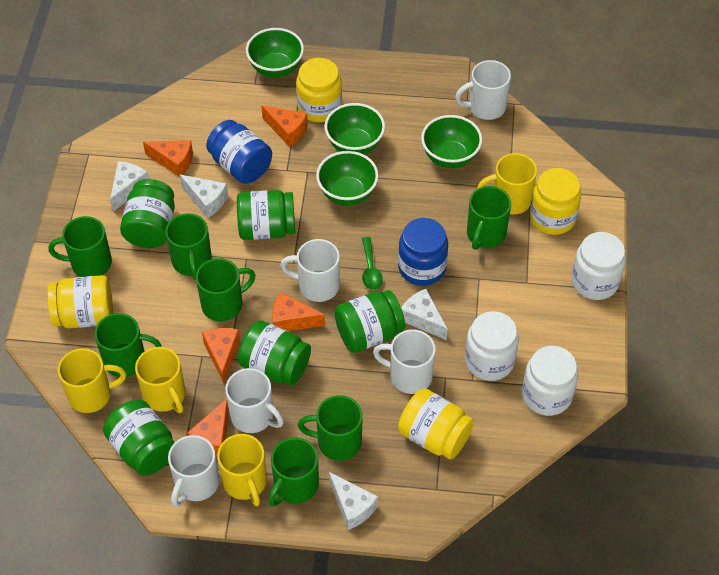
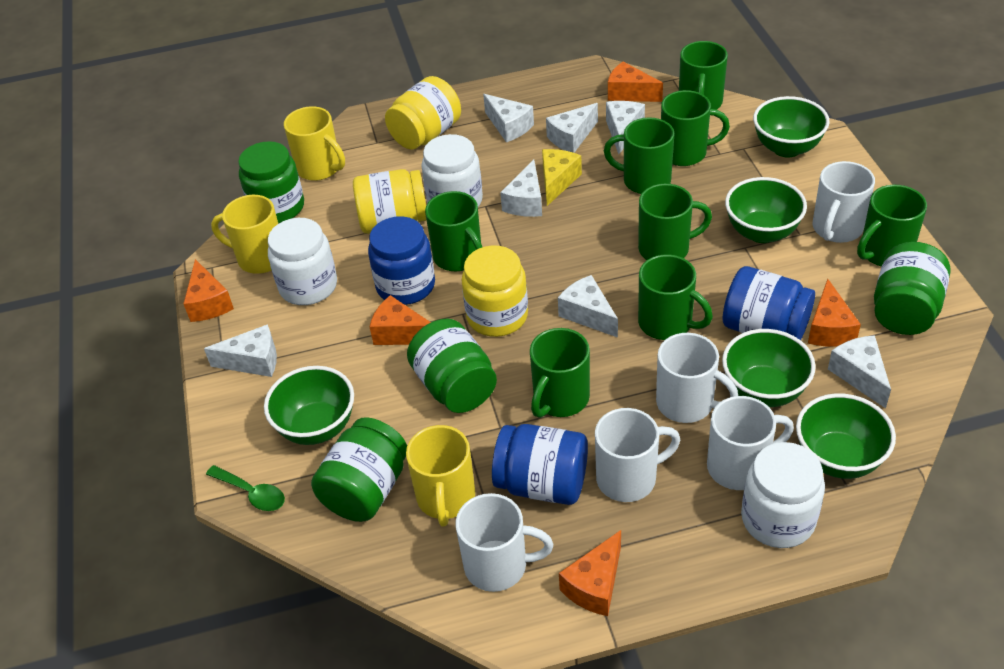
blue jar: [206,120,272,184] [398,218,448,286] = 2 -> [368,216,435,305] [492,424,588,505] [723,266,815,340] = 3
green bowl: [246,28,304,78] [316,151,379,206] [325,103,385,154] [421,115,482,168] = 4 -> [264,366,354,445] [722,329,816,407] [725,177,807,243] [753,96,829,157] [796,393,896,479] = 5
green jar: [103,399,175,476] [120,179,175,248] [237,190,295,240] [238,320,311,386] [334,290,405,353] = 5 -> [238,141,304,224] [311,417,407,522] [407,318,497,413] [874,242,950,335] = 4
green mug: [48,216,112,277] [95,313,162,377] [165,213,212,280] [196,258,256,321] [268,437,319,506] [298,395,363,461] [467,186,511,250] = 7 -> [425,191,482,271] [530,328,590,418] [604,118,675,194] [638,184,712,260] [638,255,713,340] [661,90,730,166] [679,41,728,110] [857,185,927,267] = 8
white cheese: [110,161,149,212] [180,175,228,218] [329,472,378,530] [401,289,448,340] = 4 -> [204,324,277,377] [483,94,534,143] [500,159,542,217] [546,103,598,153] [558,275,618,338] [606,101,645,154] [828,335,891,408] = 7
yellow cheese: none = 0 -> [542,149,582,206] = 1
yellow jar: [47,275,113,328] [296,58,342,122] [398,388,474,459] [530,168,581,235] = 4 -> [353,169,426,234] [385,76,461,150] [461,245,528,337] = 3
yellow mug: [58,348,126,413] [135,347,186,413] [217,434,267,506] [477,153,537,215] = 4 -> [211,195,278,274] [284,106,345,181] [406,425,475,527] = 3

